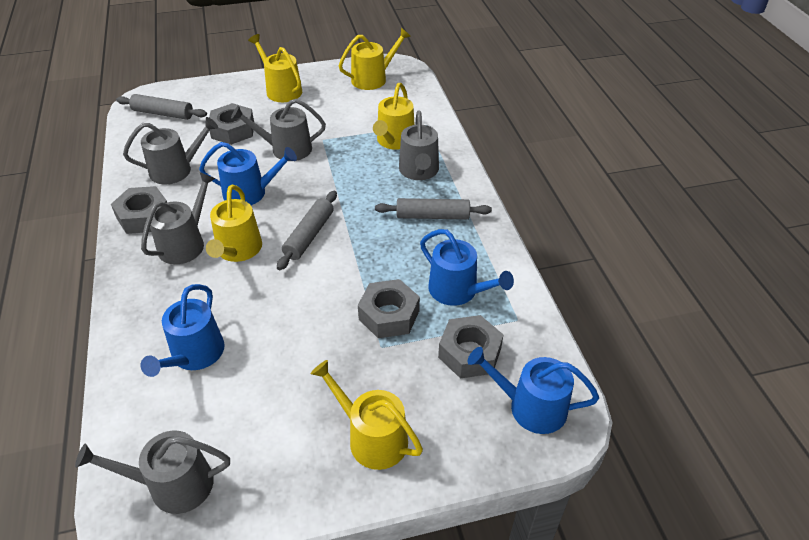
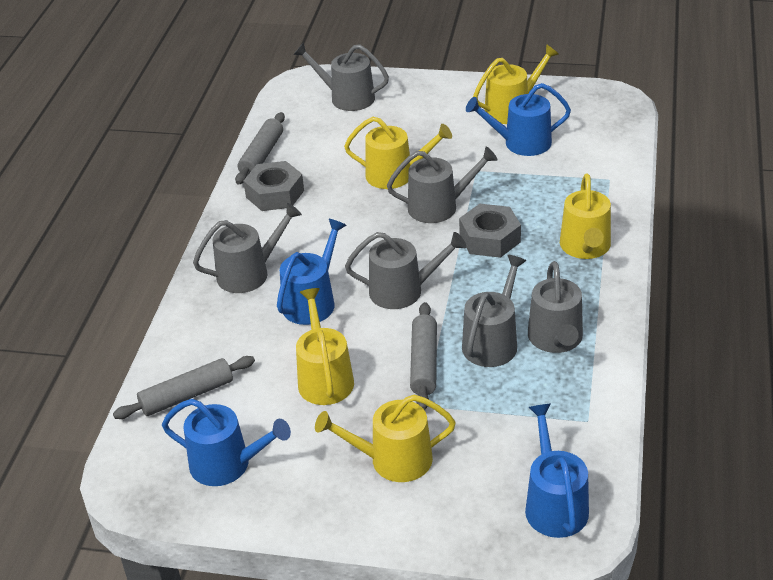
grey nut: [111,186,167,234] [209,103,254,145] [358,279,420,338] [438,315,503,379] = 4 -> [243,161,304,211] [459,204,521,258] = 2
grey watering can: [75,431,230,514] [123,117,218,184] [141,172,216,264] [231,99,326,161] [399,110,439,180] = 5 -> [193,203,302,293] [293,42,389,111] [345,232,466,309] [387,147,498,223] [462,255,526,367] [528,261,583,353] = 6

